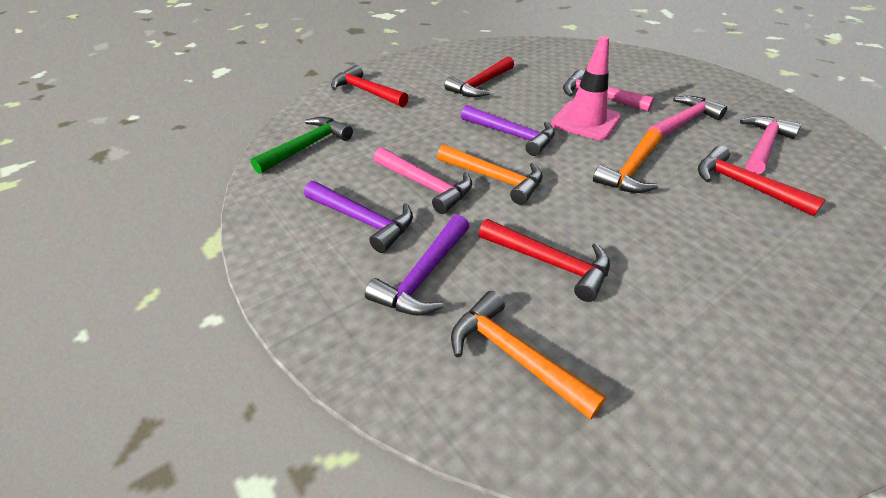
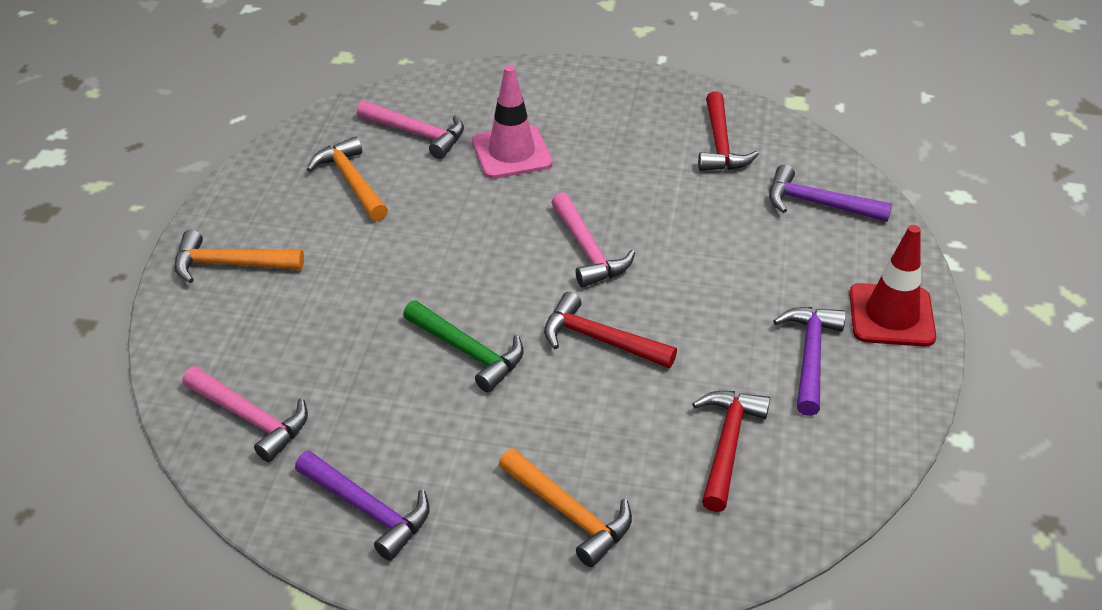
pink hammer: [373,147,472,214] [563,70,654,112] [647,96,727,138] [740,116,801,174] = 4 -> [182,366,308,462] [357,100,464,159] [551,192,635,287] = 3
red hammer: [331,65,409,107] [444,56,514,97] [479,219,610,302] [698,146,826,216] = 4 -> [544,292,677,368] [692,391,770,512] [698,91,759,171] = 3
red traffic cone: none = 0 -> [849,225,936,347] = 1

